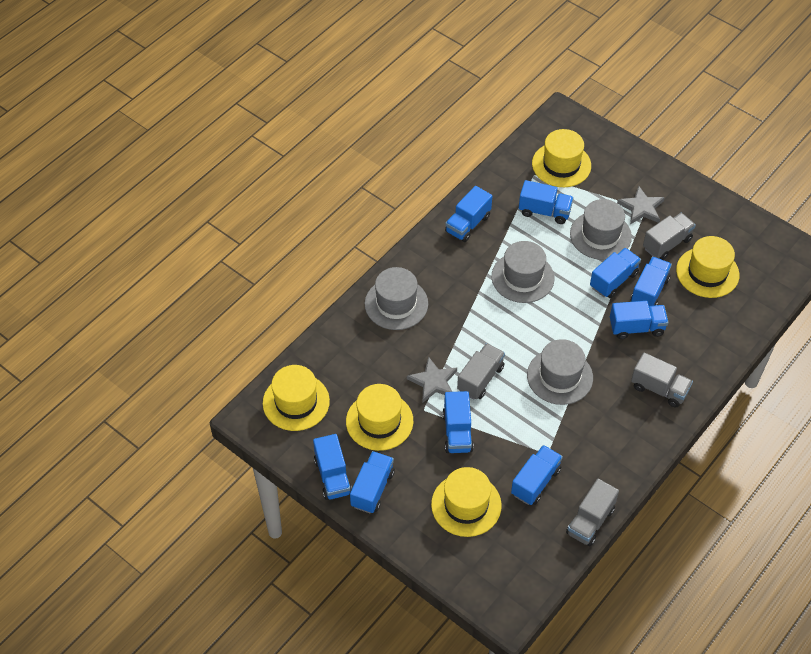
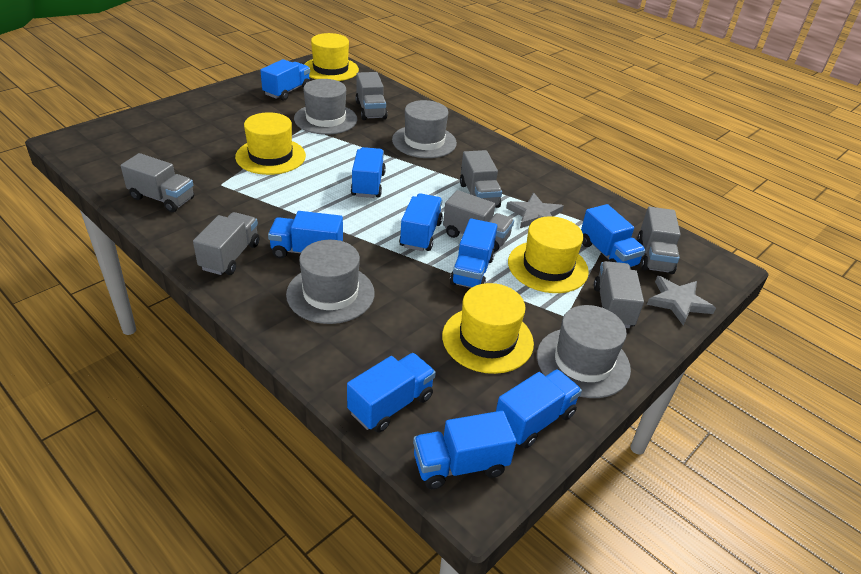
grey truck: [457,343,505,399] [566,479,619,546] [631,353,693,407] [643,213,696,260] = 4 -> [121,153,194,212] [193,212,260,275] [355,72,388,120] [443,190,514,252] [460,150,502,208] [594,261,644,328] [637,207,681,274] = 7
yellow hat: [263,365,330,431] [346,384,413,451] [431,467,502,537] [532,129,591,187] [676,236,739,298] = 5 -> [235,112,306,175] [304,33,359,81] [442,283,534,374] [508,216,589,293] = 4

